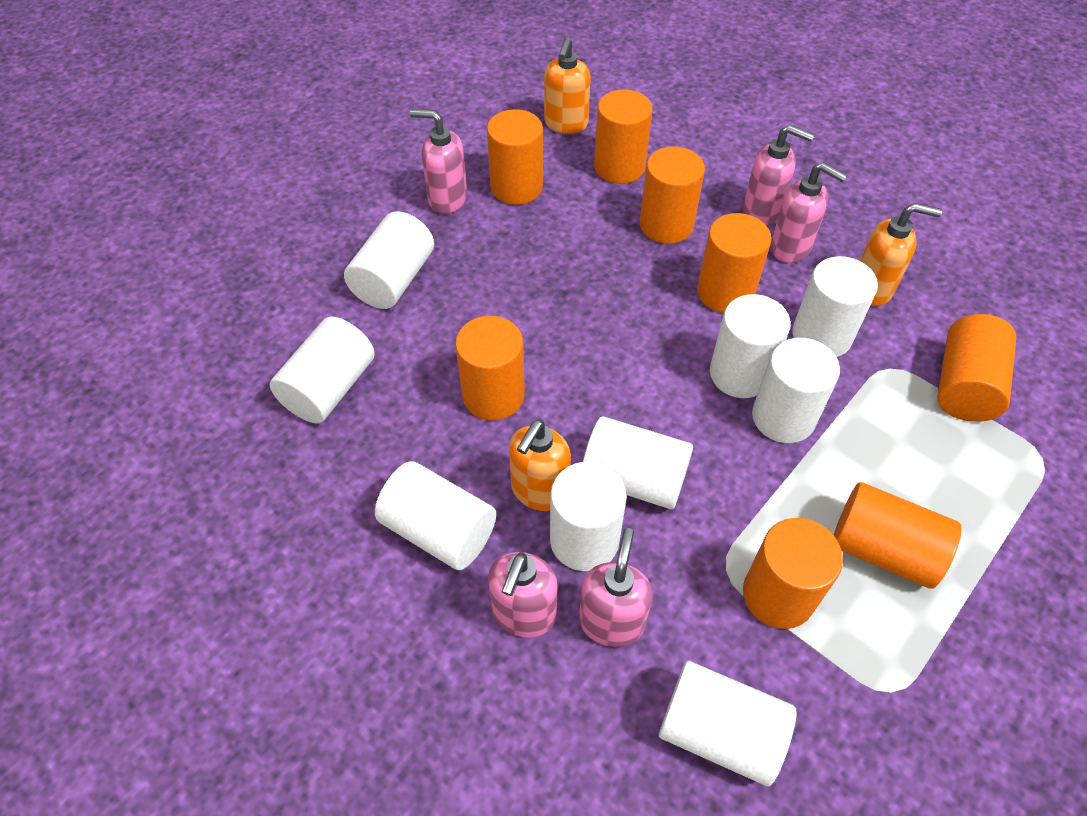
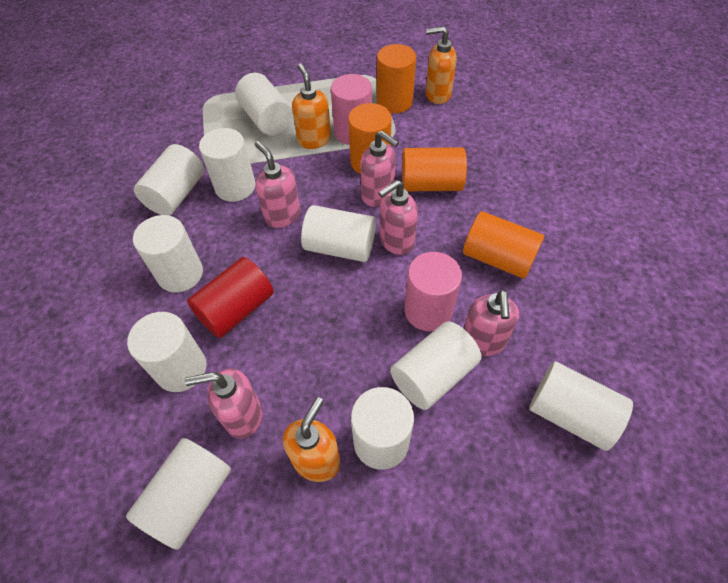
orange cylinder: [455,316,525,420] [487,109,543,205] [594,90,653,184] [640,146,705,244] [697,213,771,313] [743,518,843,629] [834,482,962,589] [937,314,1016,422] = 8 -> [348,103,392,174] [377,44,416,113] [402,147,467,191] [463,211,544,279] = 4
pink cylinder: none = 0 -> [331,74,372,145] [404,252,462,331] = 2
red cylinder: none = 0 -> [187,257,274,338] = 1
white cylinder: [270,317,375,424] [344,211,434,309] [375,461,496,570] [550,462,627,571] [583,416,693,509] [659,661,797,786] [710,294,791,398] [752,338,840,443] [792,256,878,357] = 9 -> [126,438,231,550] [127,312,206,392] [133,215,203,293] [134,144,204,216] [199,128,255,202] [235,73,293,135] [301,205,376,262] [351,387,414,470] [390,321,481,410] [529,362,633,451] = 10

